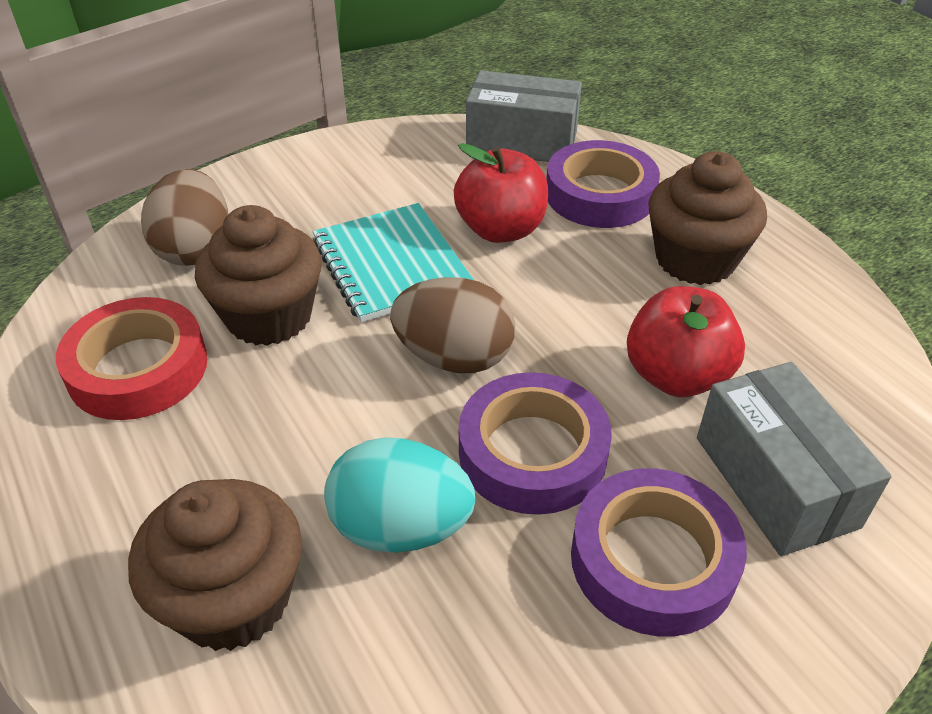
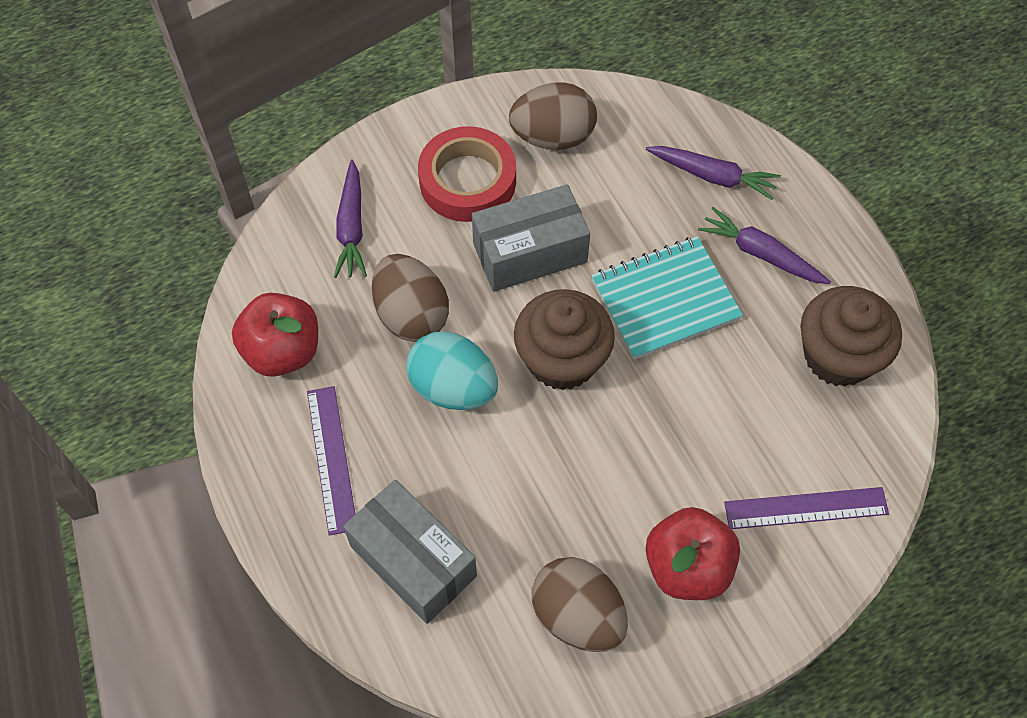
brown cupcake: [128,479,302,651] [195,205,322,346] [648,151,767,285] = 3 -> [514,289,615,390] [800,286,902,387] = 2
brown egg: [141,169,228,266] [390,277,515,373] = 2 -> [372,254,449,342] [509,82,597,150] [532,557,628,652] = 3
purple carrot: none = 0 -> [334,160,367,278] [646,146,781,200] [698,207,831,284] = 3
purple ruler: none = 0 -> [307,386,355,536] [724,487,889,529] = 2
purple tape: [459,372,612,515] [546,140,660,228] [571,468,747,636] = 3 -> none = 0

